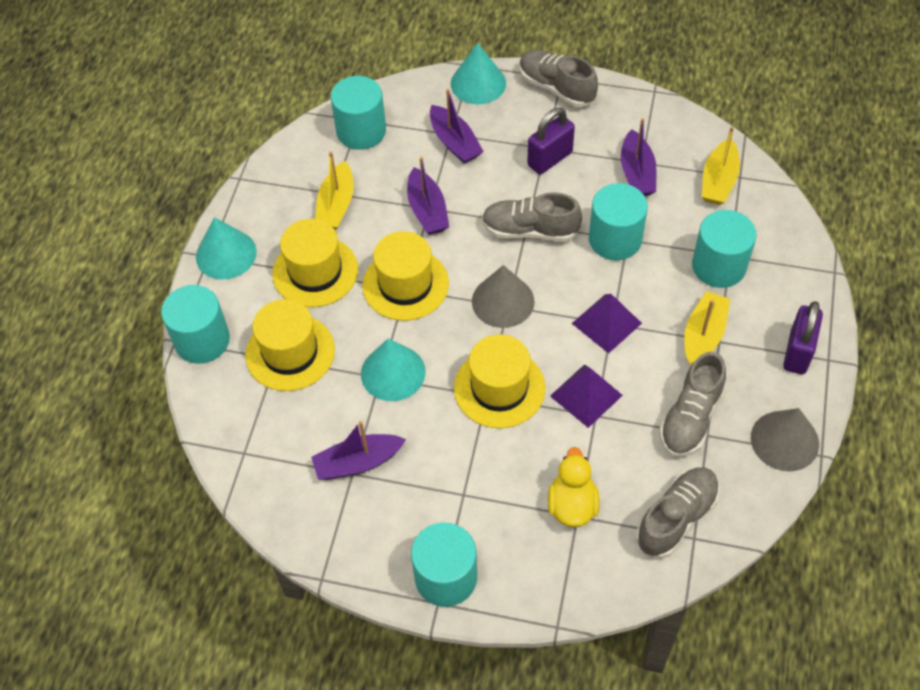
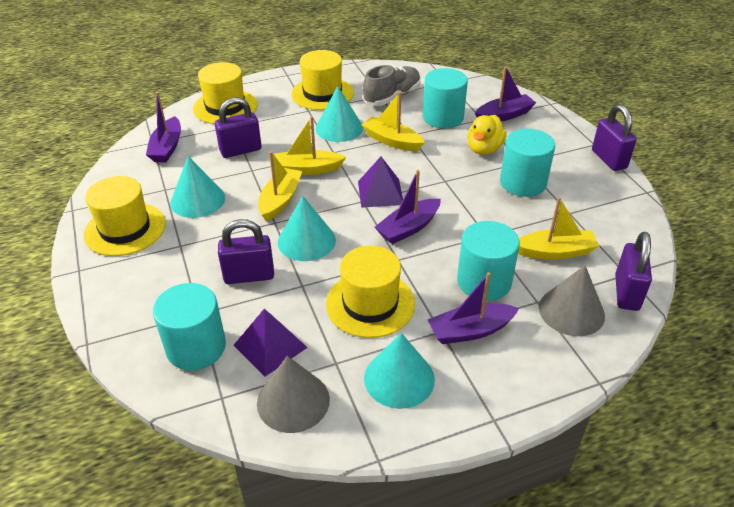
grey shoe: [482,193,582,242] [520,50,598,107] [636,467,720,558] [659,352,726,457] = 4 -> [363,65,421,106] = 1
purple padlock: [527,108,575,174] [783,301,823,374] = 2 -> [215,97,262,158] [218,219,274,284] [592,104,637,171] [615,232,652,311] = 4
turquoise cone: [196,217,257,279] [361,339,426,401] [451,43,506,104] = 3 -> [170,156,225,218] [278,196,336,261] [316,86,363,142] [364,333,435,409] = 4
turquoise cylinder: [161,285,230,364] [331,76,386,150] [411,523,477,607] [589,183,648,260] [692,210,757,288] = 5 -> [153,283,226,371] [423,68,468,129] [457,221,520,301] [500,129,555,197] = 4
yellow boat: [315,151,354,230] [684,291,730,365] [702,126,740,205] = 3 -> [258,151,302,222] [274,116,346,175] [362,92,425,151] [518,197,599,260] = 4

